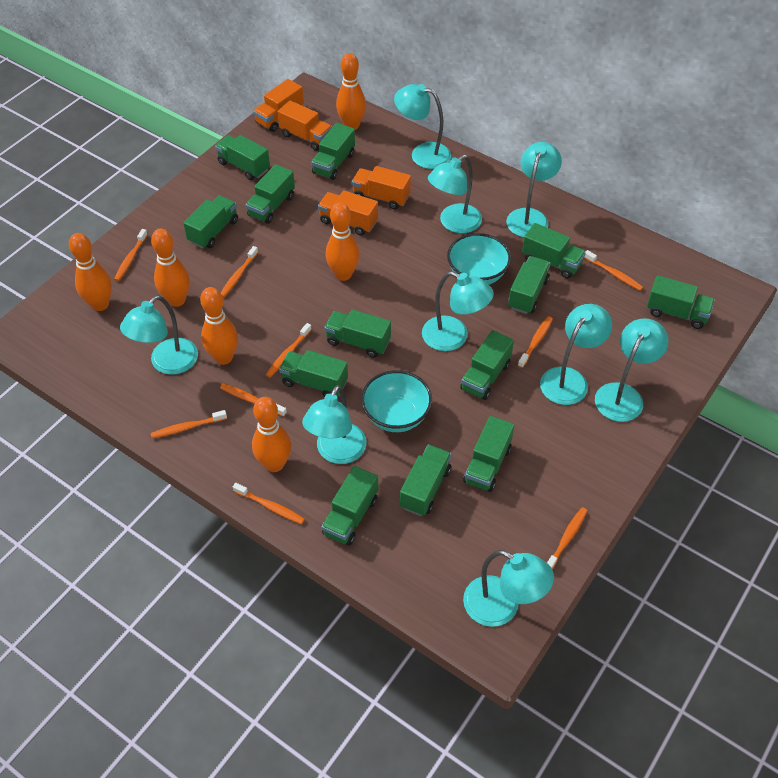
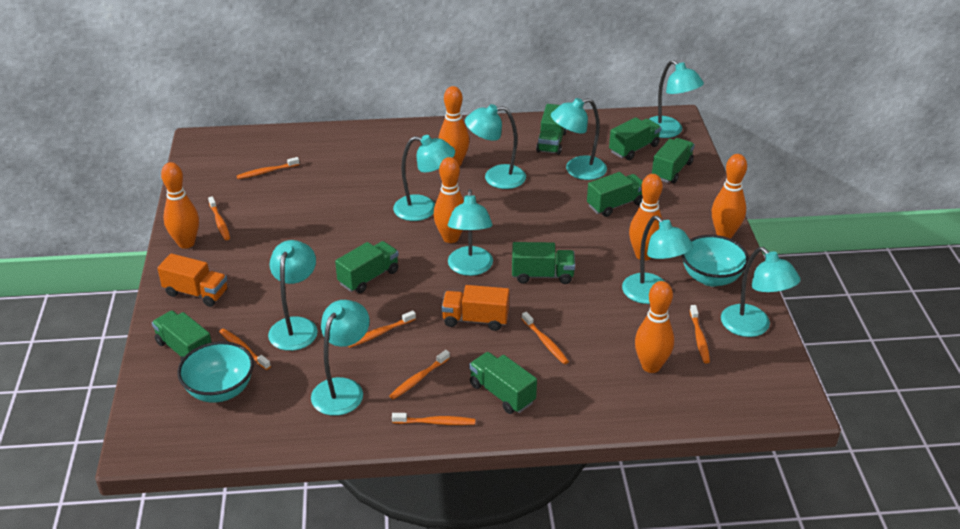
green truck: [183,196,238,248] [215,135,270,180] [246,164,295,224] [279,350,348,397] [311,123,355,180] [322,466,378,546] [324,310,391,358] [400,445,451,516] [460,330,514,400] [463,416,515,492] [508,256,551,314] [522,223,586,279] [647,275,715,329] = 13 -> [152,310,212,361] [335,241,399,293] [469,352,537,414] [512,242,575,284] [536,104,567,155] [587,172,643,217] [609,117,661,160] [652,138,695,183] = 8
orange toothbrush: [114,229,148,281] [151,410,227,438] [220,384,287,416] [221,246,258,298] [233,483,305,524] [266,323,312,378] [518,316,553,368] [547,507,588,570] [584,250,643,291] = 9 -> [208,196,230,240] [219,328,271,370] [237,157,300,179] [349,310,416,348] [389,350,450,400] [392,413,475,425] [522,312,569,364] [690,305,710,363] = 8
orange truck: [253,79,304,132] [278,101,332,151] [318,190,378,236] [352,166,411,210] = 4 -> [157,253,228,307] [441,285,509,331] = 2

